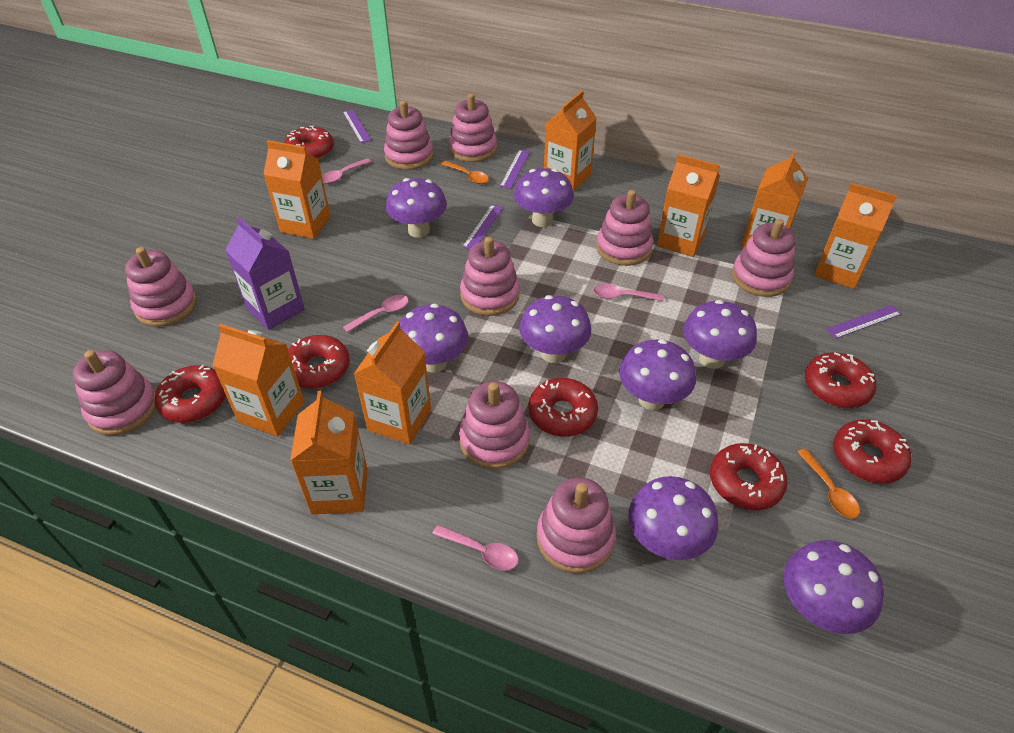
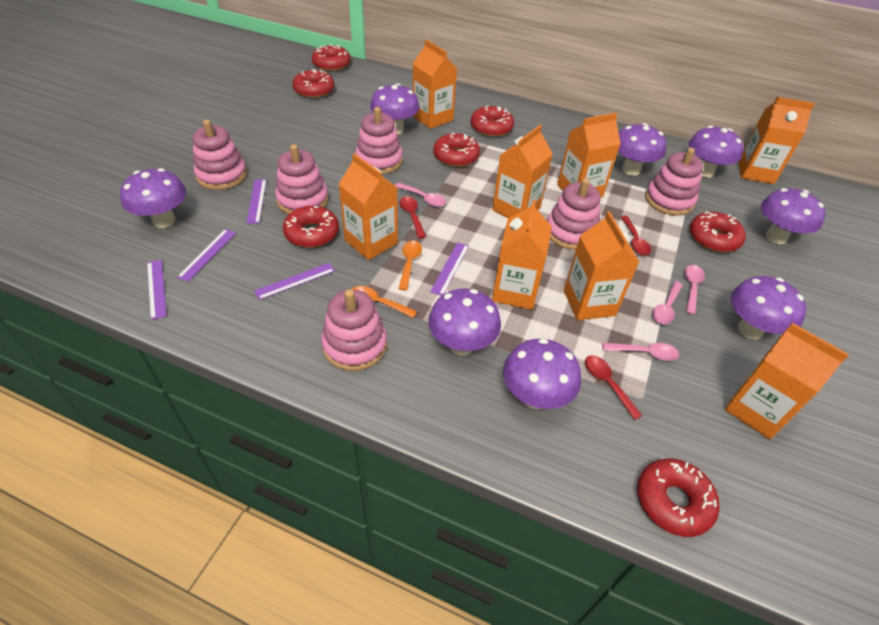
pink stacking toy: [73,350,156,436] [125,247,197,327] [384,100,433,170] [449,93,497,162] [459,381,530,469] [460,237,520,316] [537,477,616,574] [596,190,653,266] [732,219,796,297] = 9 -> [193,120,247,190] [275,144,328,214] [321,289,387,371] [355,107,403,174] [547,178,601,250] [645,147,703,216] = 6
purple carton: [225,217,305,330] = 1 -> none = 0
purple ruler: [343,109,371,143] [462,205,503,250] [500,149,530,189] [826,305,902,339] = 4 -> [147,260,167,320] [177,229,236,282] [246,179,267,224] [254,263,335,300] [430,242,469,296] = 5
red spoon: none = 0 -> [399,196,426,239] [585,355,642,420] [621,216,651,255] = 3

